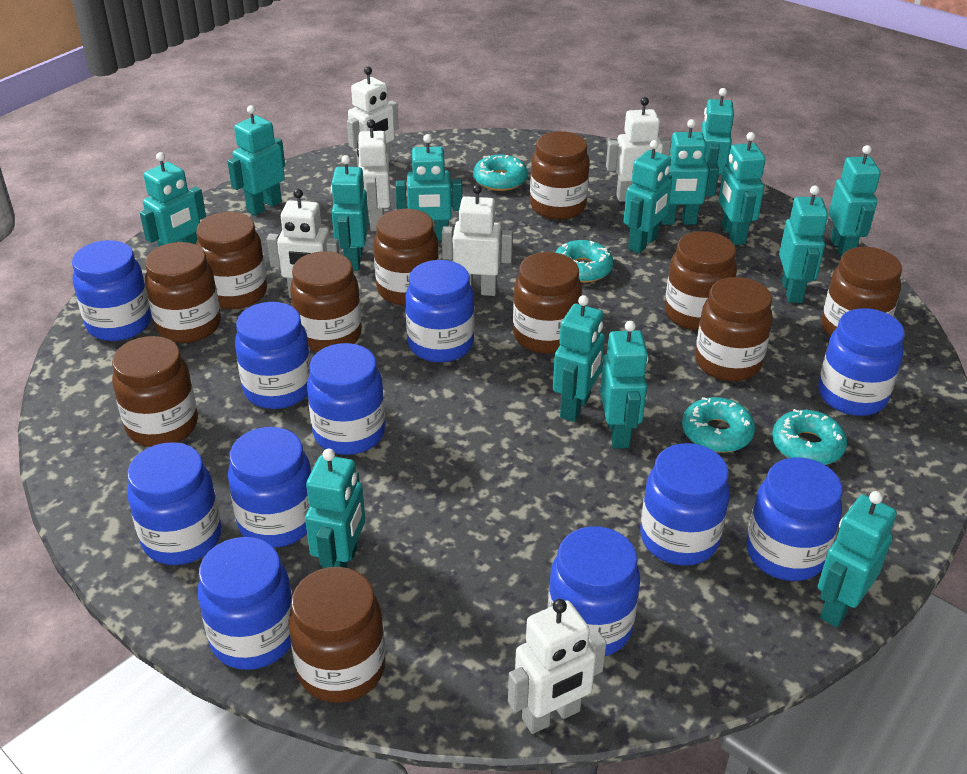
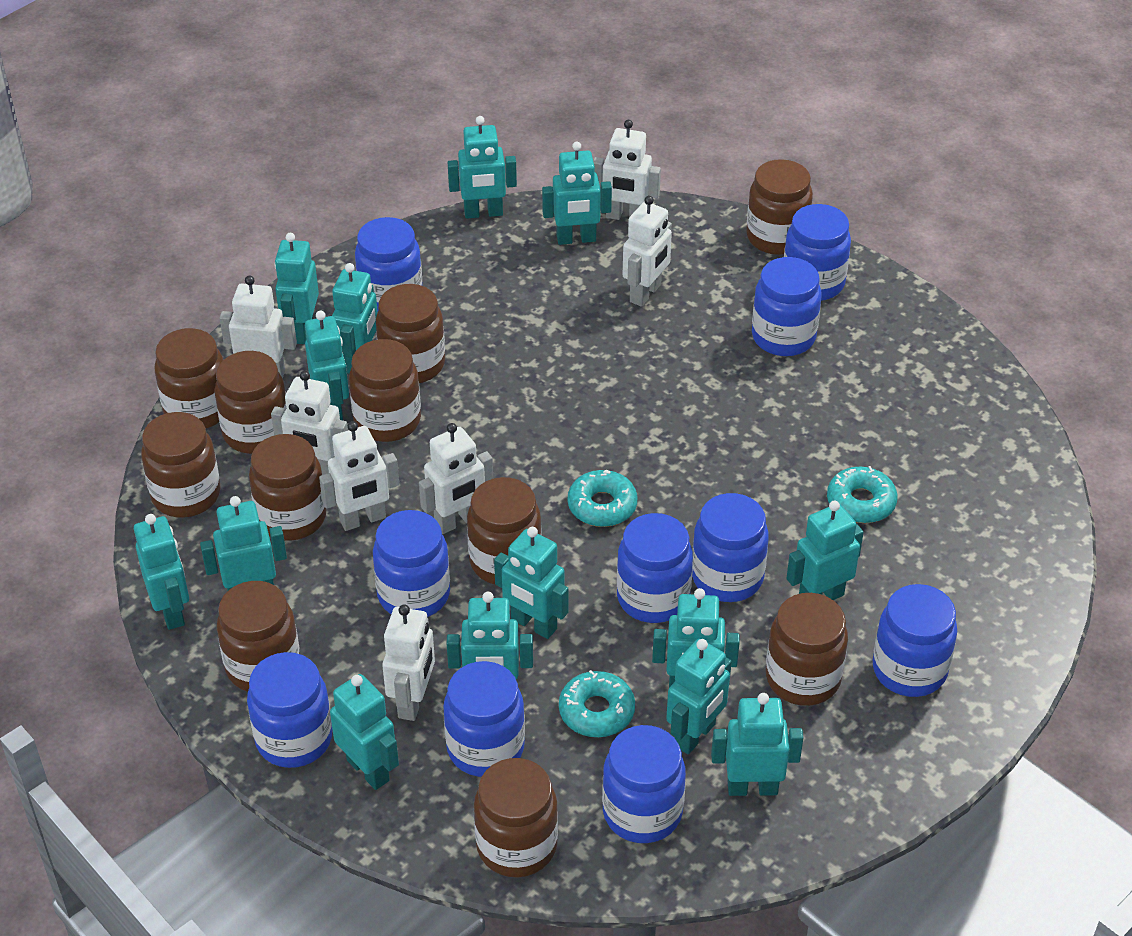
blue jar: [72,240,151,341] [127,442,221,565] [198,537,292,670] [228,427,311,548] [235,302,311,409] [307,343,385,455] [405,260,474,363] [548,526,640,656] [640,443,730,566] [746,457,842,581] [818,308,904,416] = 11 -> [247,652,332,768] [355,217,422,311] [373,510,450,617] [443,661,525,777] [602,725,686,843] [617,513,693,623] [692,493,769,602] [752,257,822,356] [784,204,851,301] [873,584,957,697] = 10
turquoise donut: [473,154,528,191] [555,240,613,283] [682,397,755,453] [772,409,847,465] = 4 -> [559,670,635,737] [568,470,637,527] [827,466,898,523] = 3
white robot: [267,189,340,298] [347,67,399,167] [357,119,390,231] [442,184,513,296] [508,599,607,734] [606,97,671,202] = 6 -> [220,276,297,378] [271,371,348,475] [319,421,399,531] [382,605,435,721] [419,423,493,534] [593,120,661,220] [623,196,672,307] = 7

